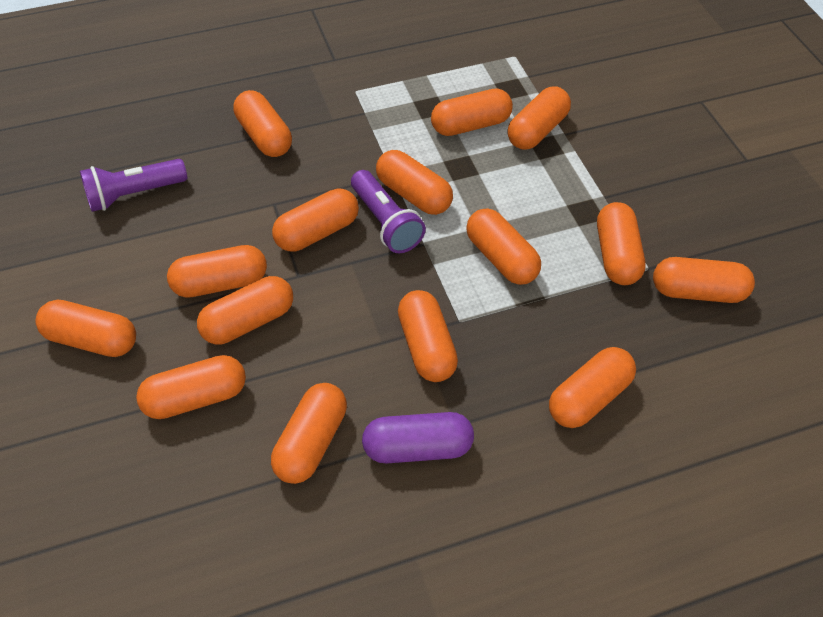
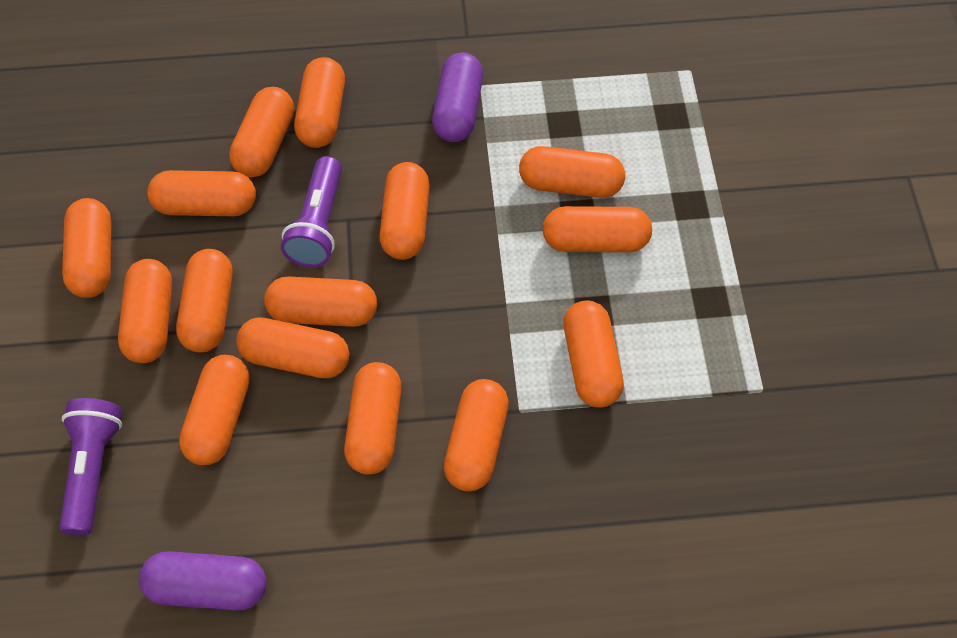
purple capsule: [362,412,474,463] = 1 -> [139,551,267,611] [432,53,483,142] = 2

